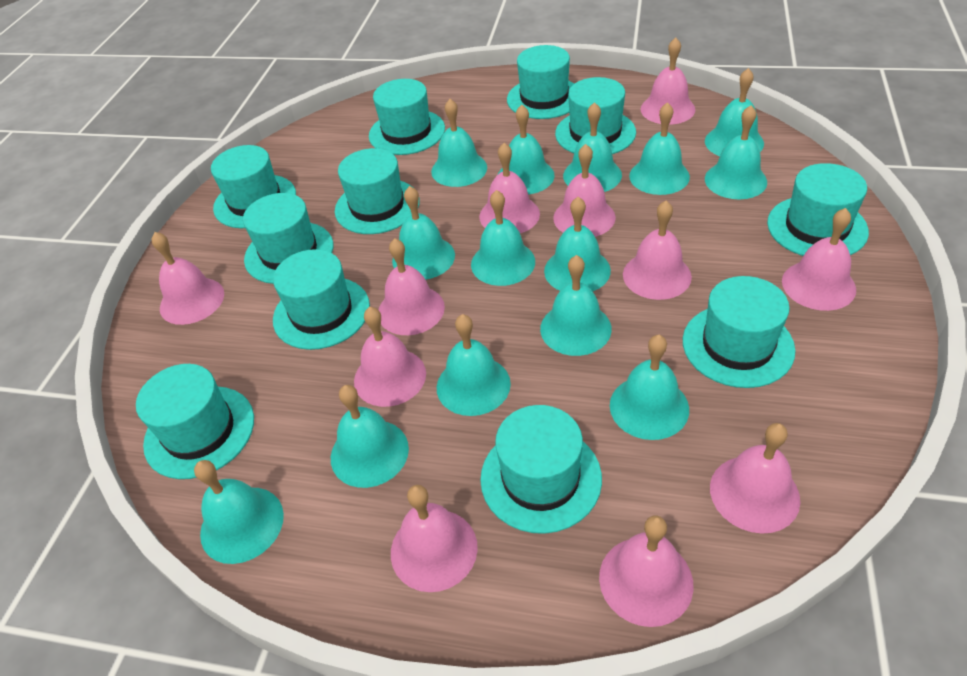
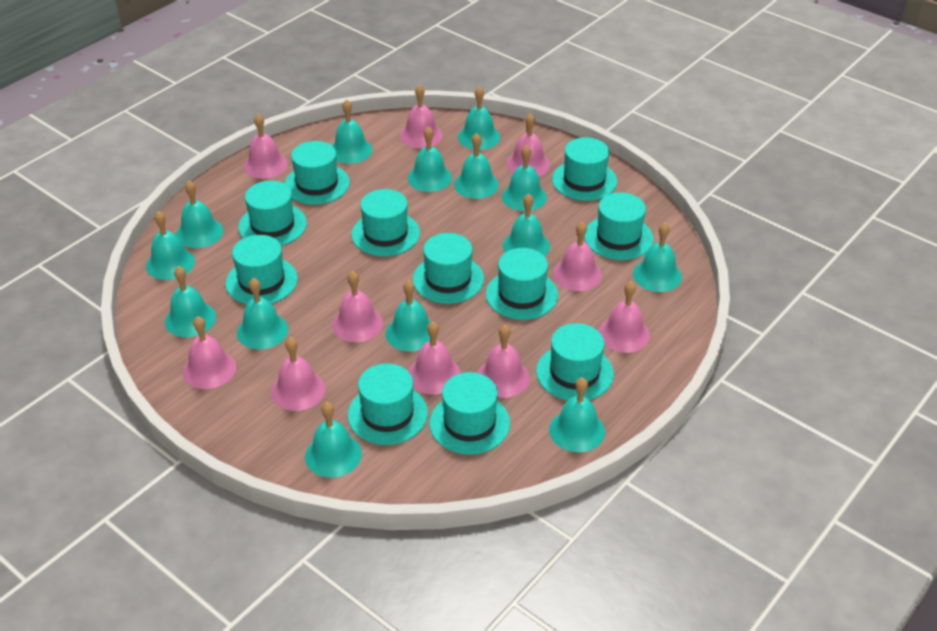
pink bell: [151,232,224,325] [354,307,426,407] [379,238,445,335] [391,485,478,592] [479,143,540,233] [553,144,616,237] [599,516,693,627] [623,201,692,300] [641,38,695,125] [710,423,800,534] [782,208,856,311] = 11 -> [183,316,236,389] [244,114,288,179] [271,337,325,411] [332,271,383,342] [400,84,443,148] [408,321,461,395] [478,325,530,398] [506,113,550,177] [553,222,602,291] [599,281,650,353] = 10

